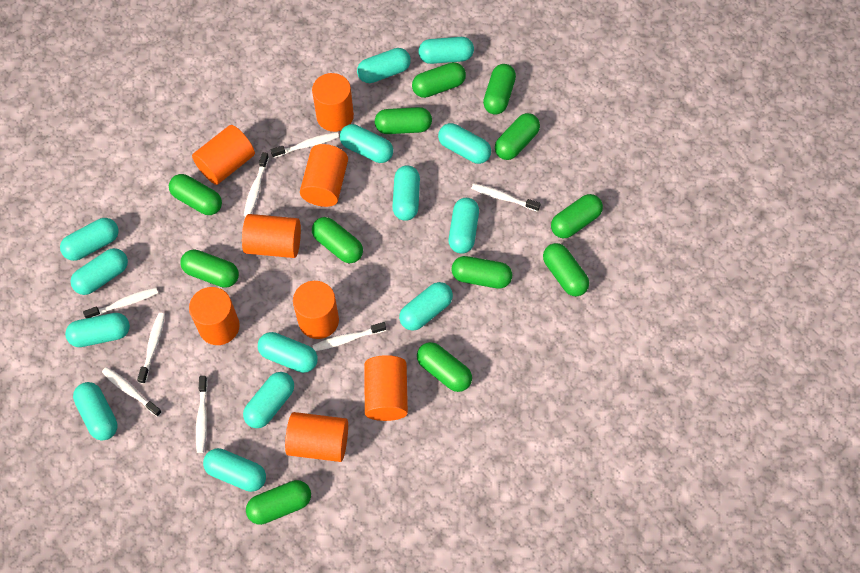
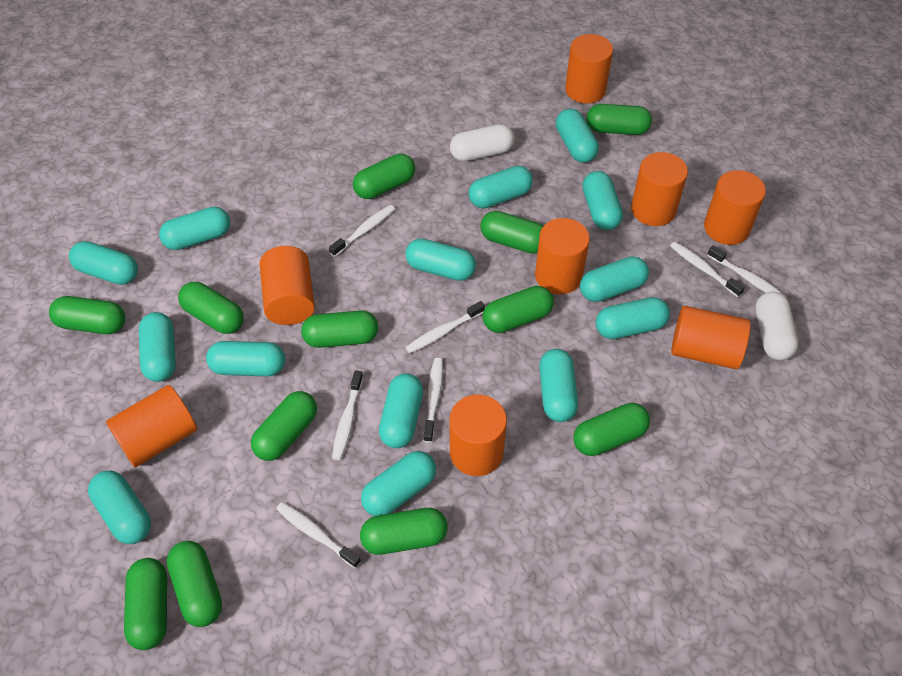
white capsule: none = 0 -> [450,124,514,161] [755,292,798,360] = 2
white toothbrush: [83,288,158,318] [102,367,162,417] [137,313,165,384] [196,376,208,453] [244,152,269,217] [271,132,339,158] [312,322,386,351] [471,183,541,212] = 8 -> [276,502,361,568] [329,205,395,257] [332,370,363,460] [405,301,485,353] [424,358,443,443] [670,242,745,297] [707,245,786,297] = 7

